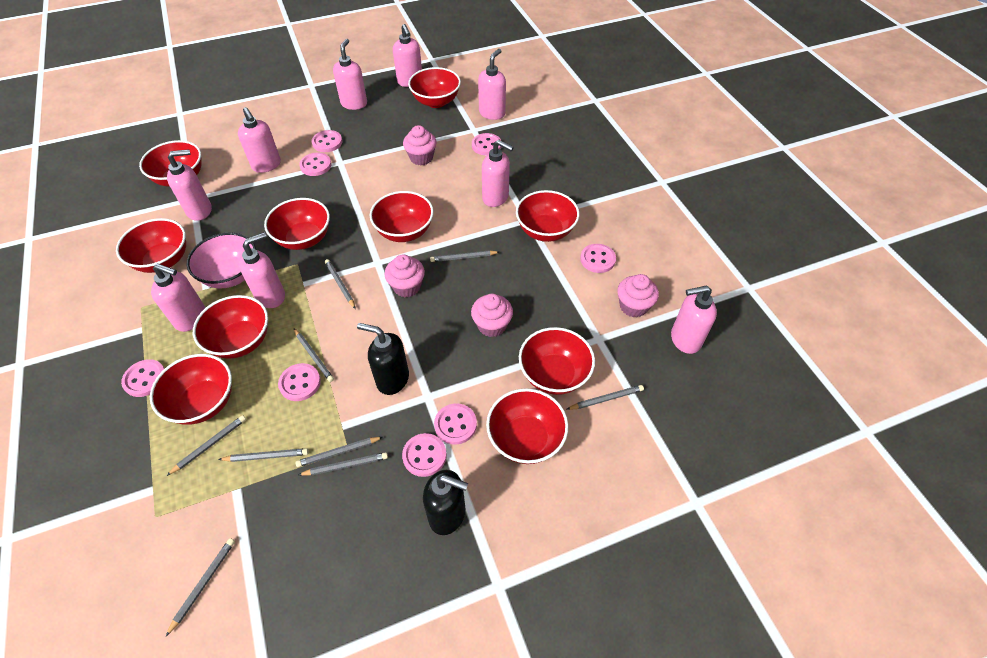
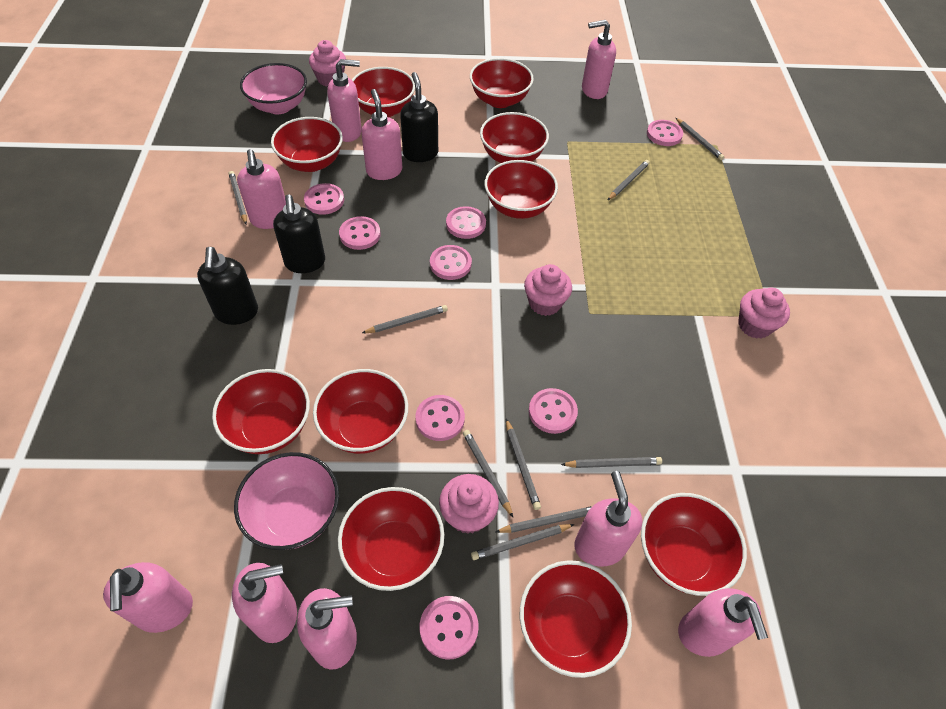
black soap dispenser: [357,323,409,395] [423,470,468,535] = 2 -> [197,247,258,325] [273,195,325,273] [400,72,438,162] = 3
pink bowl: [187,232,256,288] = 1 -> [234,452,339,550] [240,63,307,114] = 2

